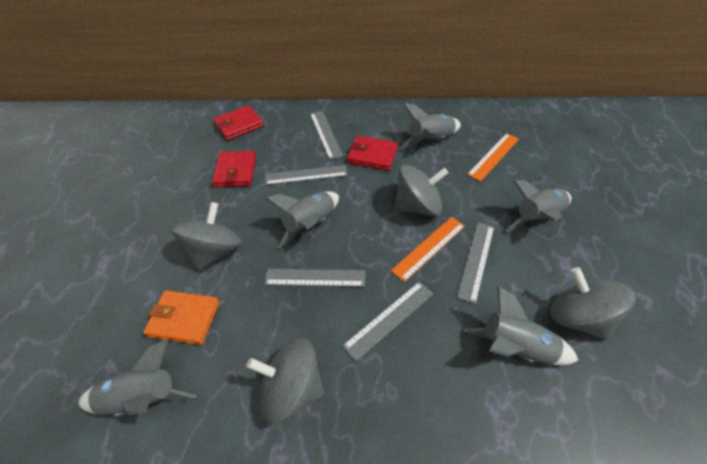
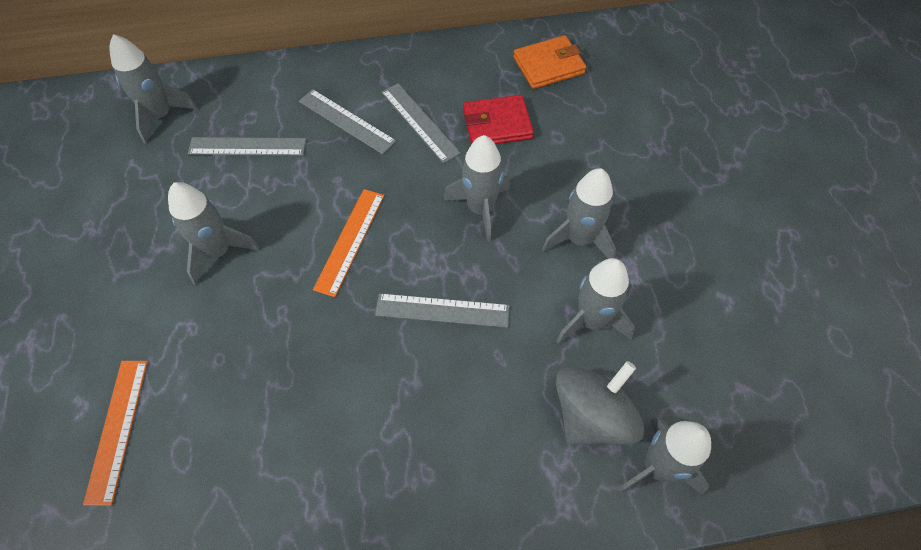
grey rocket: [78,340,197,416] [266,191,339,249] [400,103,461,150] [464,286,578,365] [505,180,571,233] = 5 -> [109,34,197,144] [168,182,259,285] [443,135,510,242] [542,168,616,259] [556,258,635,344] [617,417,711,495] = 6
grey ruler: [264,269,365,287] [265,165,348,185] [310,111,343,160] [342,281,433,361] [456,222,494,304] = 5 -> [188,137,306,156] [299,89,396,154] [375,293,510,328] [381,83,461,163] = 4
grey spinning top: [171,202,241,271] [246,337,324,424] [395,165,448,216] [550,267,636,340] = 4 -> [556,361,644,445] = 1
red wallet: [212,151,256,187] [213,105,264,140] [347,136,398,171] = 3 -> [463,95,534,145] = 1

